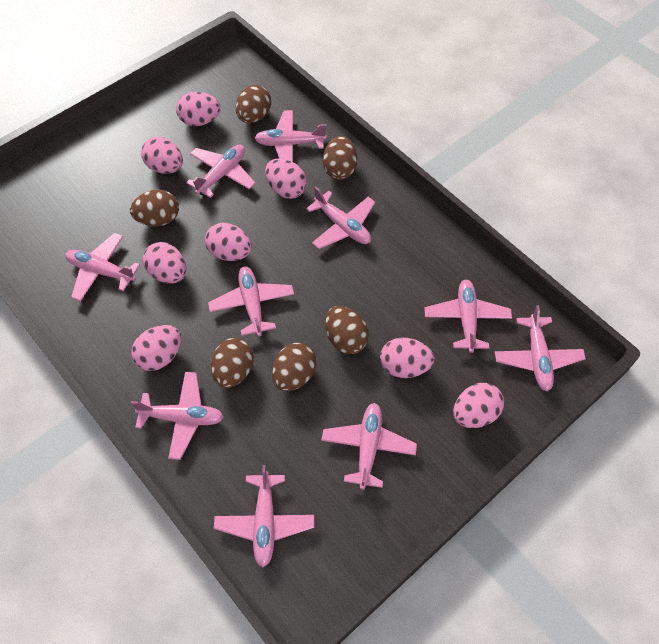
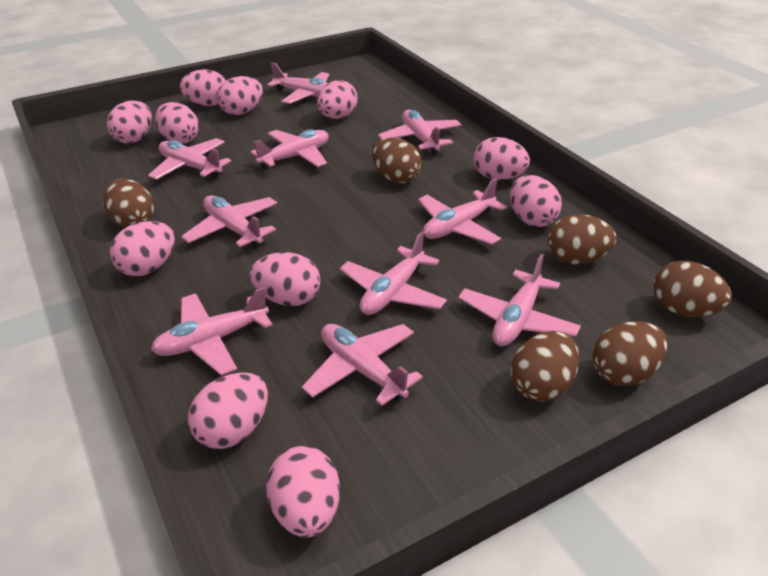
pink egg: [131,325,181,371] [141,137,183,174] [143,242,186,284] [176,92,221,126] [205,223,252,261] [265,158,307,199] [380,338,435,378] [453,383,504,428] = 8 -> [107,101,152,143] [110,221,175,276] [155,102,199,144] [180,69,226,106] [188,372,268,449] [217,76,263,115] [250,252,321,306] [266,446,340,538] [317,80,358,119] [474,137,530,180] [510,175,562,227] = 11

